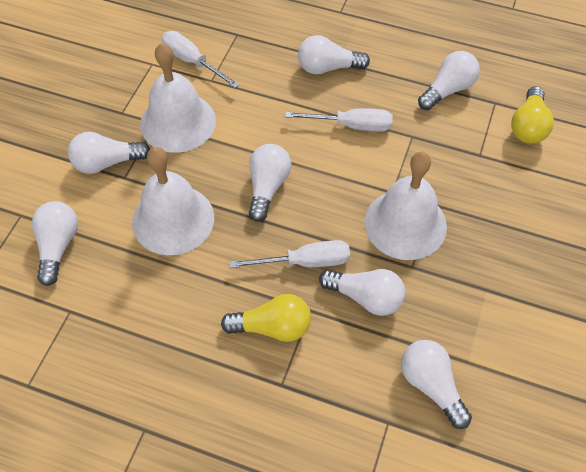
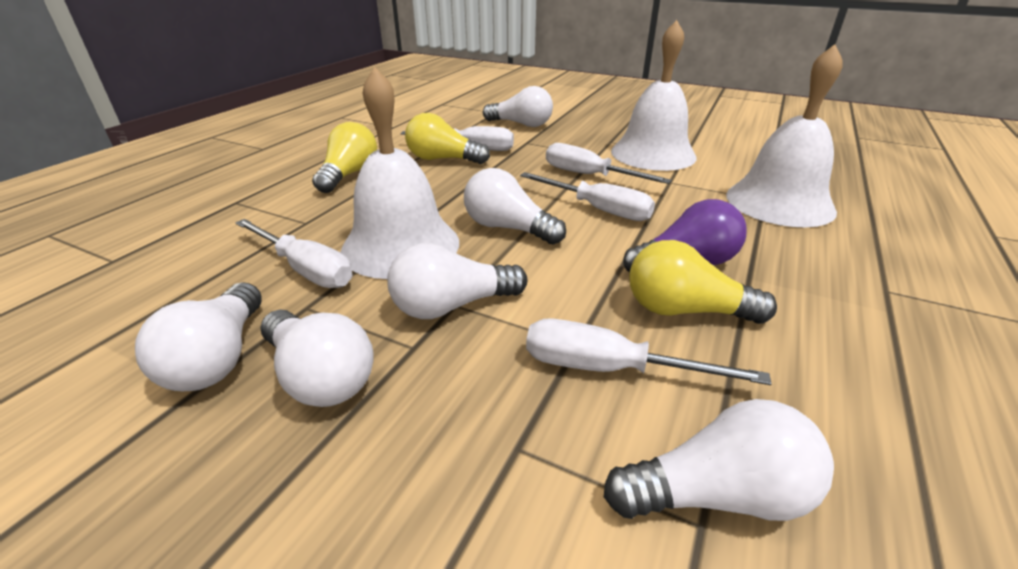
purple light bulb: none = 0 -> [623,199,747,272] = 1
white light bulb: [32,201,78,286] [68,132,150,174] [249,144,291,222] [298,35,370,75] [319,269,405,316] [401,340,472,429] [418,51,480,110] = 7 -> [135,282,261,391] [260,309,374,407] [387,243,527,319] [464,168,566,245] [483,86,553,127] [604,399,834,521] = 6
white screwdriver: [161,31,240,88] [229,240,350,268] [285,108,393,132] = 3 -> [235,219,352,288] [400,126,514,151] [520,172,655,221] [526,318,772,385] [546,143,672,184] = 5
yellow light bulb: [221,294,311,342] [511,86,554,144] = 2 -> [312,122,377,193] [405,113,490,164] [629,240,777,324] = 3

